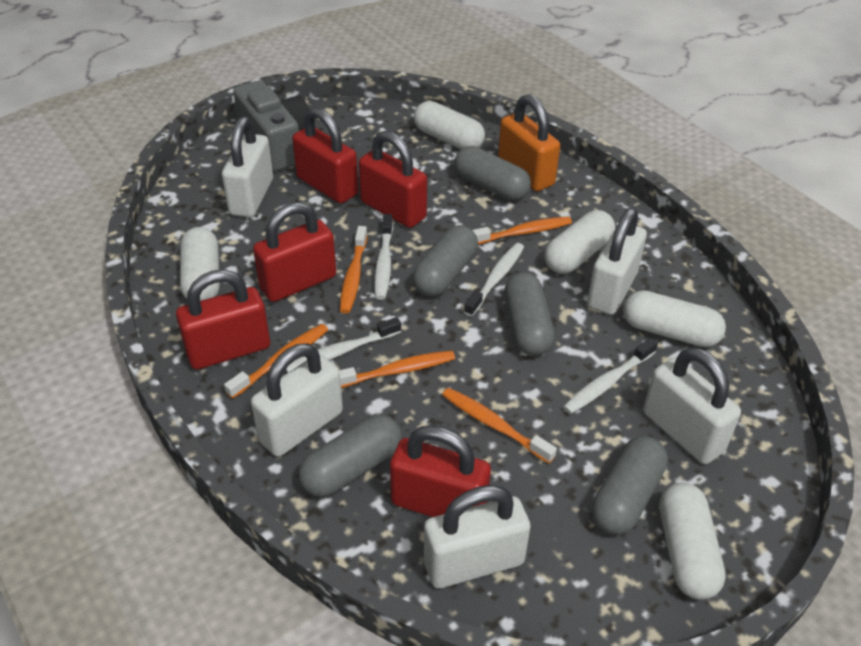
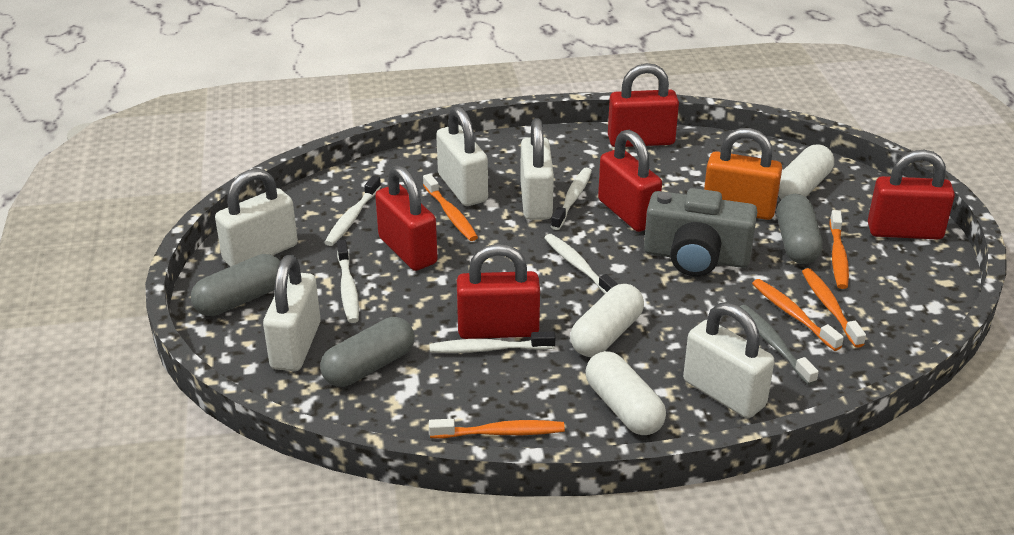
grey capsule: [299,415,402,497] [413,225,478,297] [454,146,531,201] [504,273,555,356] [592,436,668,535] = 5 -> [191,254,280,316] [320,317,415,387] [777,194,823,264] = 3
grey toothbrush: none = 0 -> [740,305,819,385] = 1
white capsule: [180,227,220,301] [414,101,485,149] [544,210,615,274] [623,290,726,347] [660,482,726,600] = 5 -> [570,284,644,357] [586,351,666,435] [778,144,834,199] = 3
white toothbrush: [286,317,401,373] [374,214,393,300] [464,243,524,317] [563,338,658,414] = 4 -> [324,175,381,246] [337,240,359,323] [430,331,555,353] [544,234,618,294] [551,168,592,230] = 5

